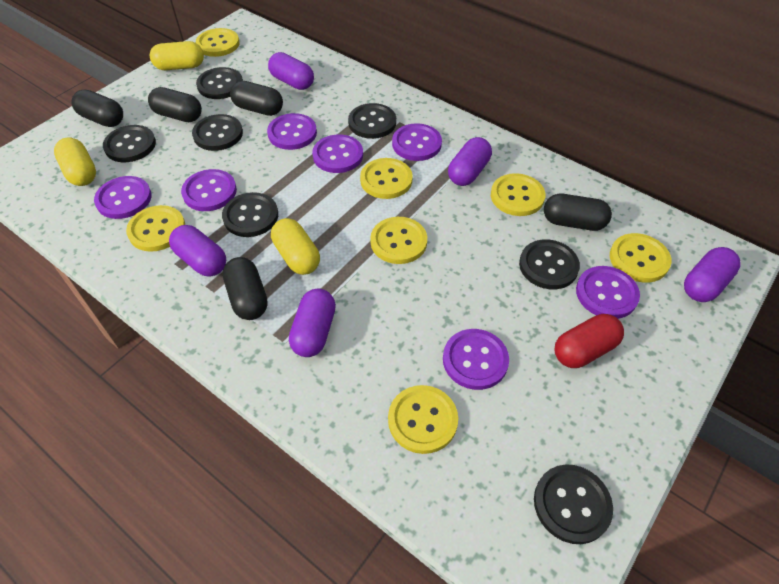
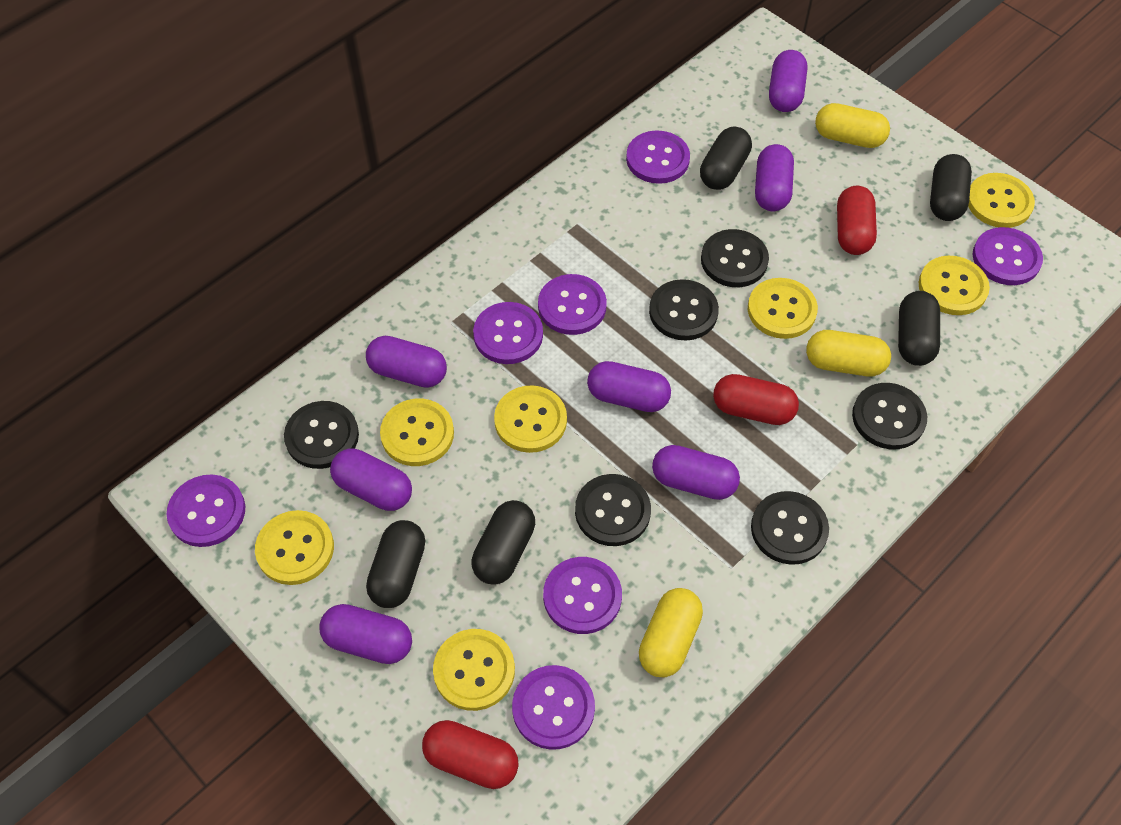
black button: [103,125,156,162] [192,114,243,151] [196,67,243,99] [222,192,278,237] [348,103,396,139] [519,239,580,289] [534,464,613,544] = 7 -> [284,401,359,469] [575,474,651,546] [649,279,719,341] [701,229,769,287] [751,491,829,565] [852,383,927,449] = 6
purple capsule: [169,225,226,276] [268,52,314,90] [289,288,336,357] [448,137,492,186] [684,247,740,302] = 5 -> [319,604,412,664] [330,448,412,511] [366,336,447,388] [587,361,671,412] [652,445,740,500] [755,144,794,211] [769,50,807,112] = 7
red capsule: [554,314,624,368] = 1 -> [422,720,519,789] [713,374,799,425] [837,186,877,255] = 3

